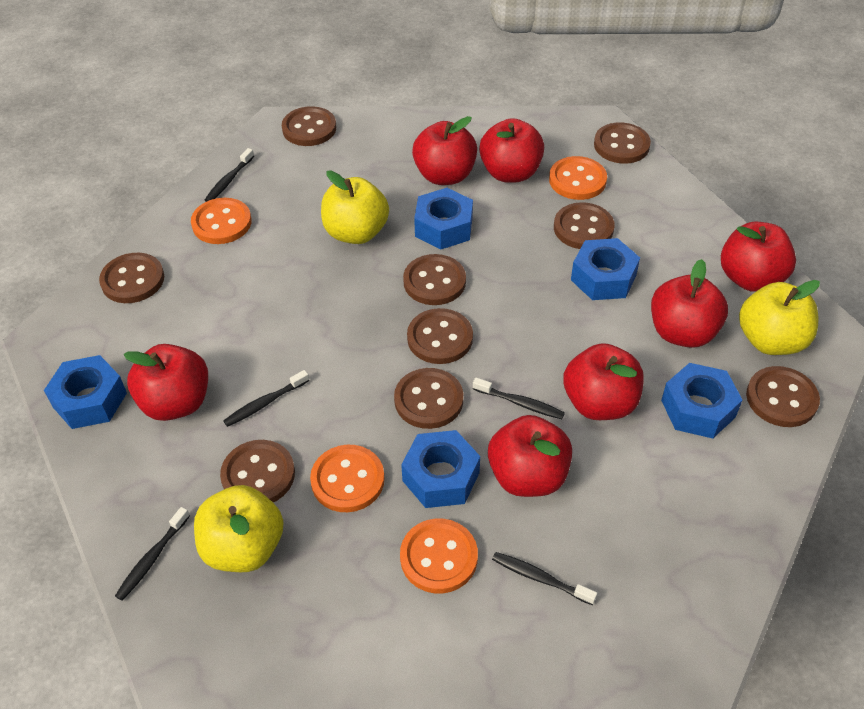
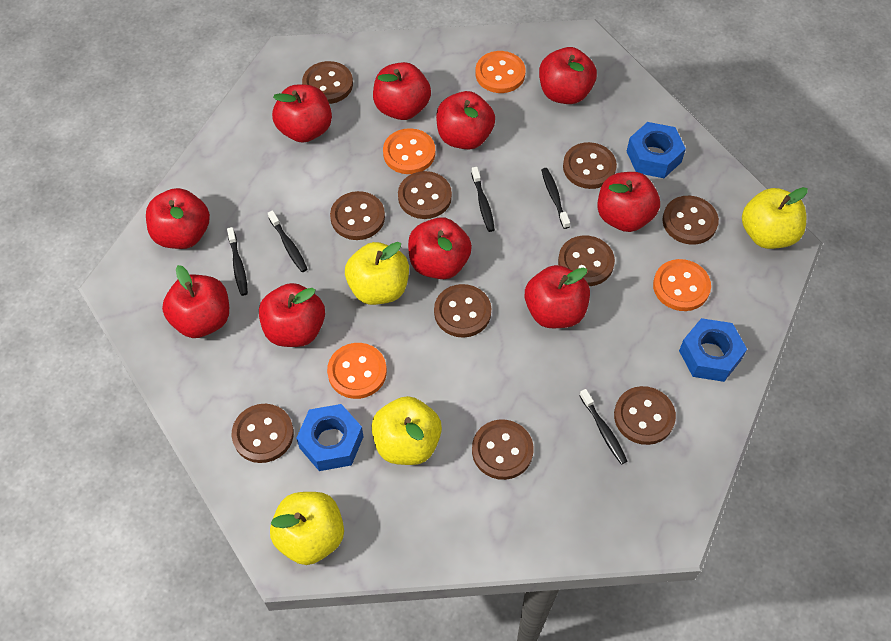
blue nut: [44,355,127,429] [401,430,480,508] [414,188,473,250] [571,238,640,300] [661,363,742,438] = 5 -> [296,404,364,471] [626,122,686,178] [679,318,747,382] = 3
brown button: [99,253,164,303] [220,440,295,502] [282,106,336,146] [394,368,463,429] [403,254,466,305] [407,308,473,364] [554,202,615,249] [594,122,651,164] [746,366,820,427] = 9 -> [232,404,294,463] [302,61,353,104] [330,191,385,240] [398,171,452,219] [434,284,491,338] [472,419,534,480] [558,235,615,286] [563,142,617,189] [614,386,676,445] [662,196,719,245] = 10
red apple: [124,344,208,421] [412,116,477,185] [479,118,544,183] [488,415,572,497] [563,343,644,420] [651,259,728,348] [721,222,796,292] = 7 -> [146,188,210,249] [162,265,229,338] [259,283,325,347] [272,85,332,143] [373,62,431,120] [408,217,472,279] [436,91,495,150] [525,265,590,328] [539,47,597,104] [597,172,660,232] = 10
yellow apple: [194,485,284,572] [321,170,389,244] [739,280,820,355] = 3 -> [270,492,344,565] [345,242,409,305] [372,396,442,465] [742,187,808,249] = 4

